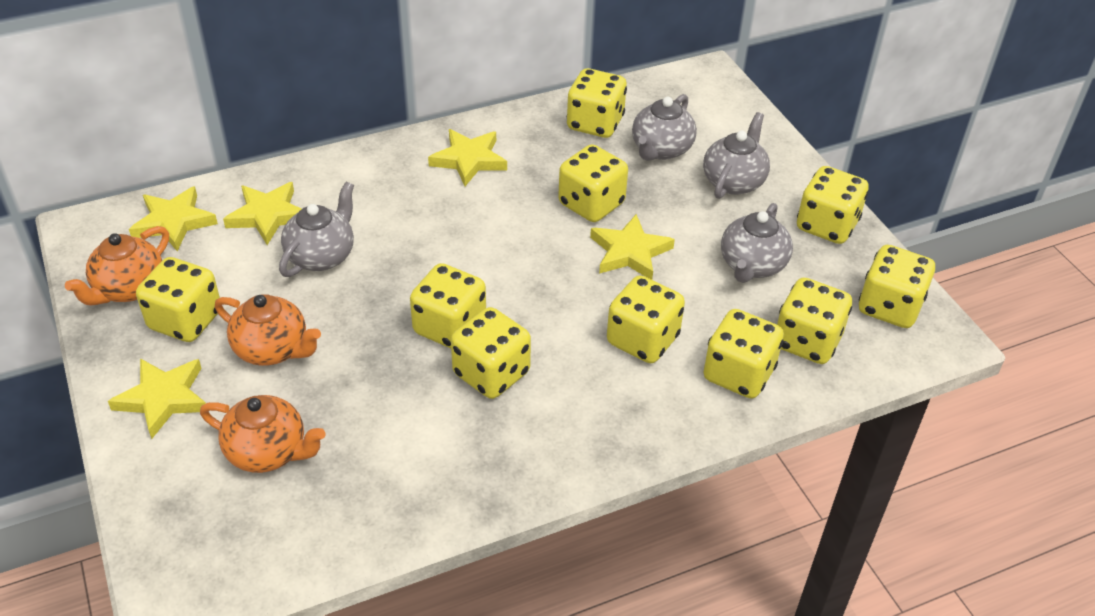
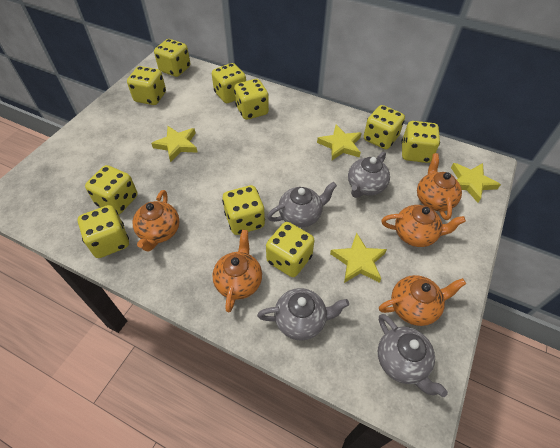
orange teapot: [65,226,169,306] [200,395,325,473] [215,294,321,366] = 3 -> [133,190,180,251] [212,230,262,313] [379,275,466,326] [381,205,466,247] [417,153,462,220] = 5
yellow star: [108,358,209,439] [129,186,218,251] [223,182,302,245] [428,129,507,186] [590,214,675,280] = 5 -> [151,126,198,162] [317,125,361,160] [330,233,387,283] [451,163,501,203] = 4

